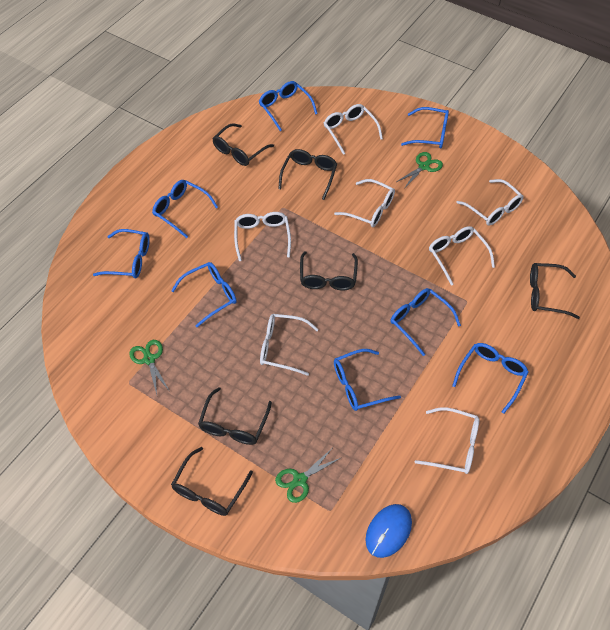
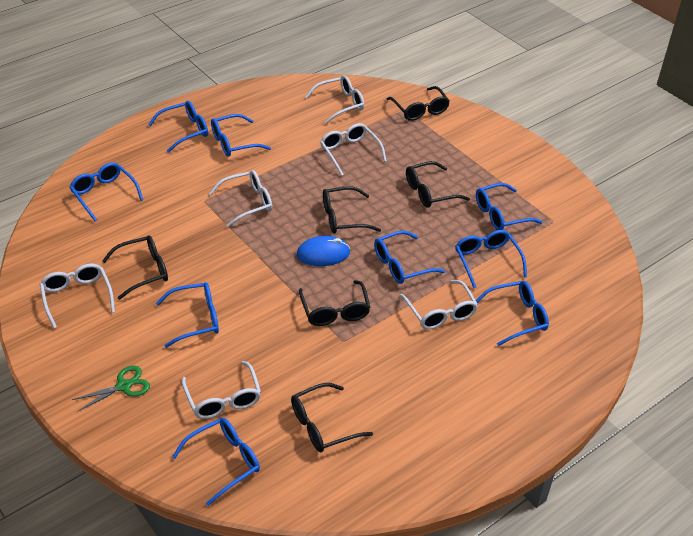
blue glasses: [93,229,150,279] [152,180,218,238] [171,262,237,327] [259,81,318,131] [334,349,401,411] [391,288,461,356] [401,107,449,148] [452,343,529,414] = 8 -> [69,163,143,221] [148,101,208,152] [156,282,219,348] [172,418,260,506] [211,114,271,157] [374,231,445,284] [455,230,527,288] [476,183,542,230] [476,281,549,346] = 9
green scissors: [129,340,169,395] [275,449,341,503] [396,152,443,189] = 3 -> [72,366,150,412] = 1
white glasses: [234,212,291,261] [260,314,319,376] [324,104,383,155] [334,179,395,227] [415,407,479,474] [429,226,495,286] [457,179,524,226] = 7 -> [40,264,115,328] [182,361,261,419] [209,170,272,227] [305,75,364,124] [320,123,387,176] [400,280,478,329] = 6

